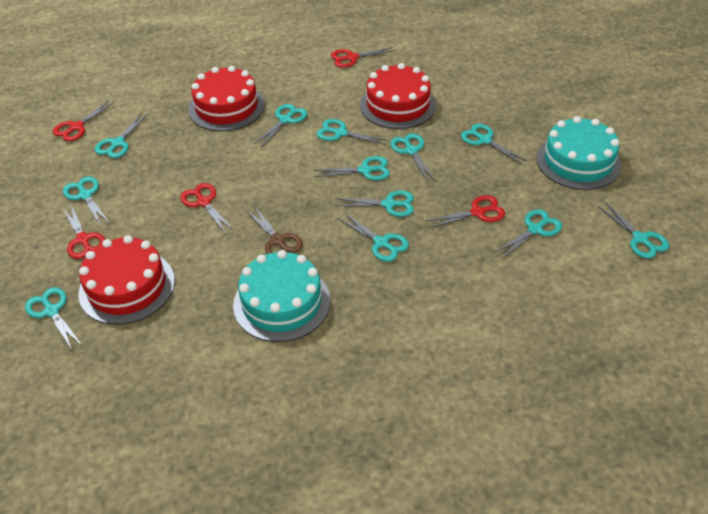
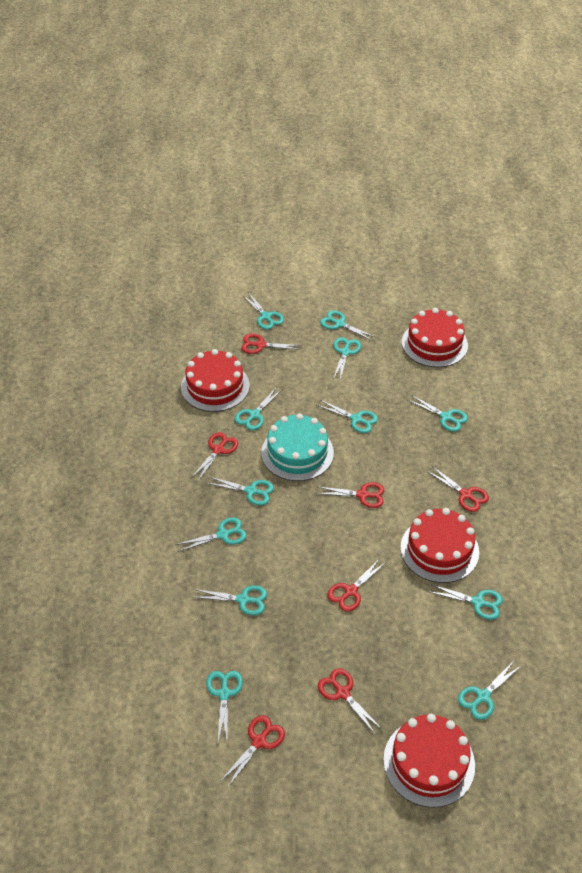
brown scissors: [246,206,303,254] = 1 -> none = 0
red cake: [78,235,175,325] [188,66,265,131] [360,63,437,129] = 3 -> [181,349,249,412] [383,714,475,808] [400,508,479,583] [402,308,468,367] = 4
red scissors: [53,100,114,141] [63,205,105,259] [180,183,234,233] [331,47,395,68] [426,195,505,228] = 5 -> [191,432,238,481] [221,715,285,787] [241,334,302,354] [316,482,385,508] [318,668,383,735] [327,558,385,612] [427,466,489,512] = 7
turquoise cake: [233,250,330,342] [536,116,622,190] = 2 -> [261,413,334,481] = 1

